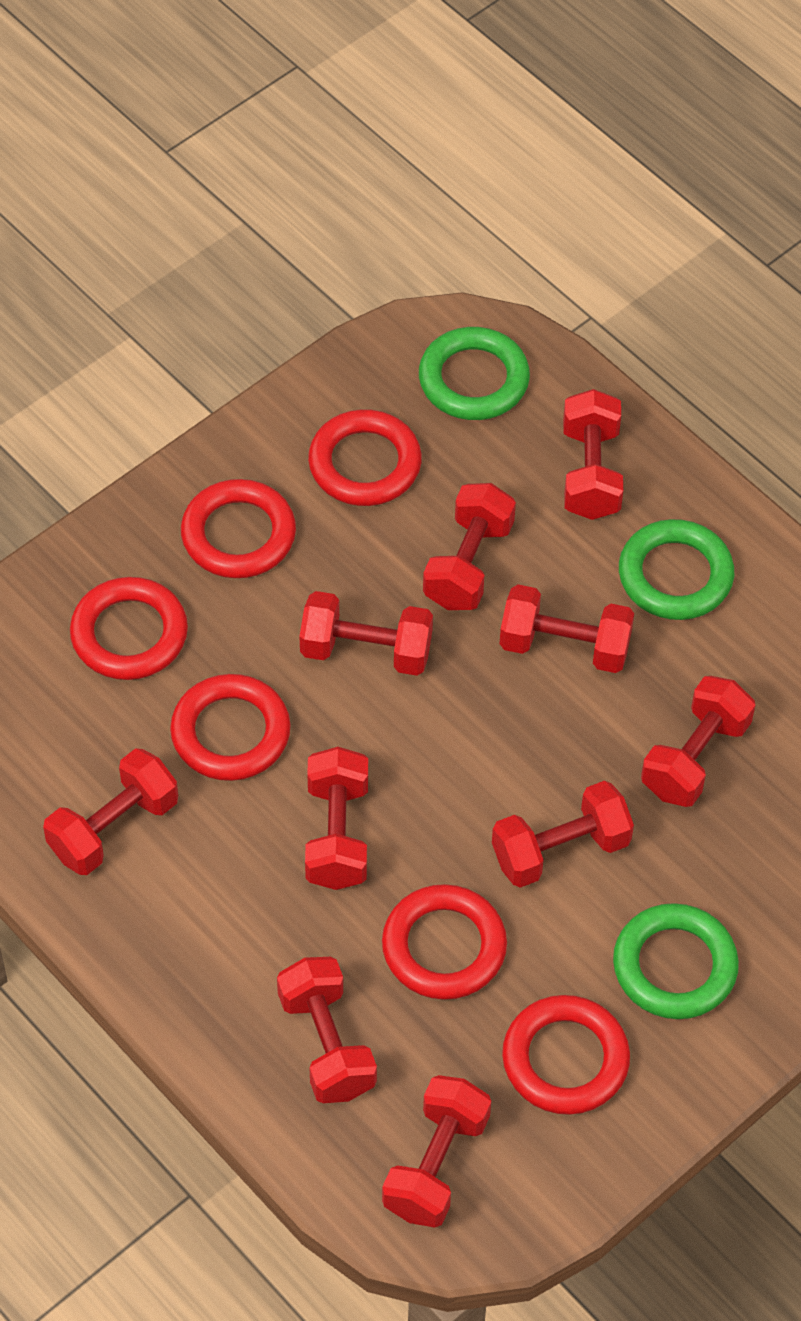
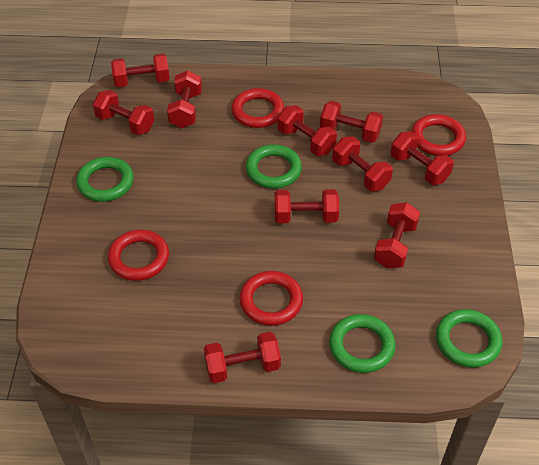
green ring: [419,327,530,420] [613,903,739,1019] [619,519,734,620] = 3 -> [76,157,134,202] [246,145,302,189] [329,314,396,373] [436,309,503,368] = 4
red ring: [70,577,188,680] [170,674,291,781] [181,479,296,578] [308,409,422,506] [382,884,507,1000] [502,995,630,1115] = 6 -> [108,230,169,281] [231,88,284,128] [239,271,303,326] [411,114,466,156] = 4

